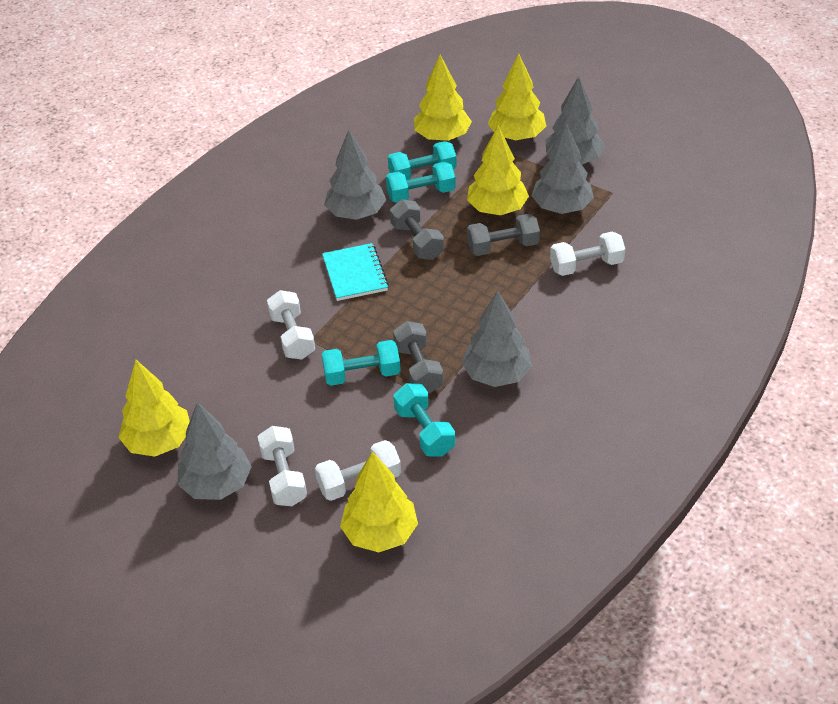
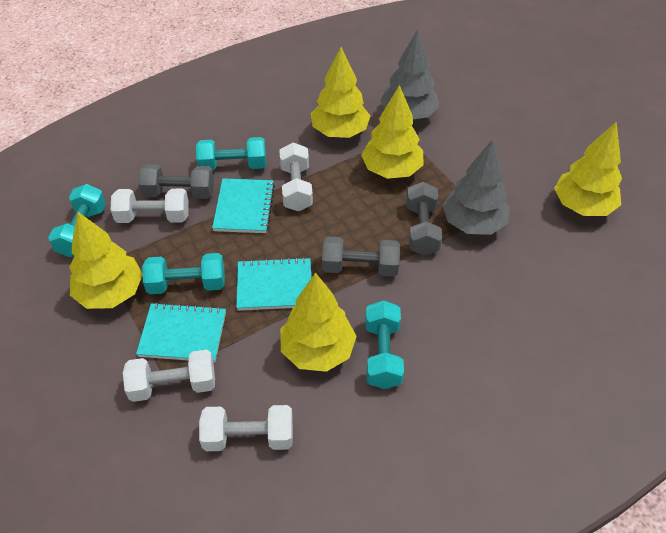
grey tree: [178,402,252,500] [324,130,386,220] [462,290,532,387] [531,123,594,214] [546,76,605,165] = 5 -> [381,29,439,119] [442,139,510,235] = 2
turquoise notebook: [322,243,389,301] = 1 -> [136,302,226,362] [212,178,275,233] [236,257,311,311] = 3

